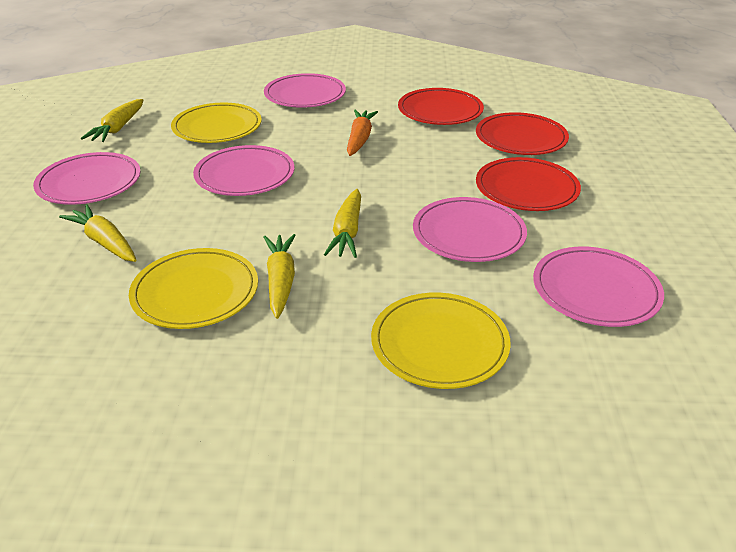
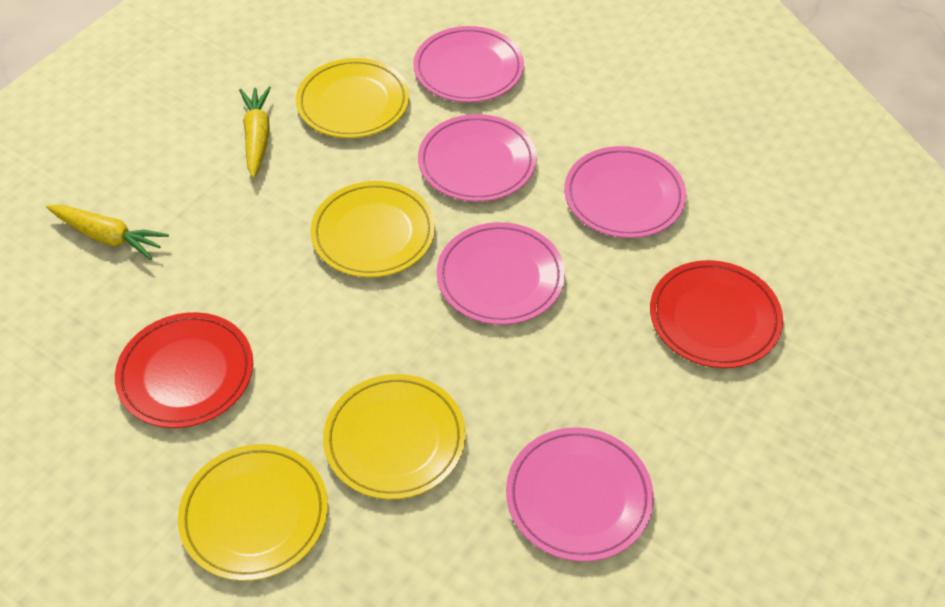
orange carrot: [347,110,378,156] = 1 -> none = 0
red plate: [398,88,484,125] [476,112,569,155] [476,157,581,211] = 3 -> [115,312,253,428] [650,260,783,368] = 2
yellow carrot: [59,204,136,262] [81,99,144,142] [263,234,296,319] [324,189,361,258] = 4 -> [46,205,169,260] [239,86,271,178] = 2
yellow plate: [129,248,258,329] [171,102,262,143] [371,293,511,389] = 3 -> [178,444,328,581] [296,58,410,138] [310,181,435,278] [323,374,466,499] = 4

